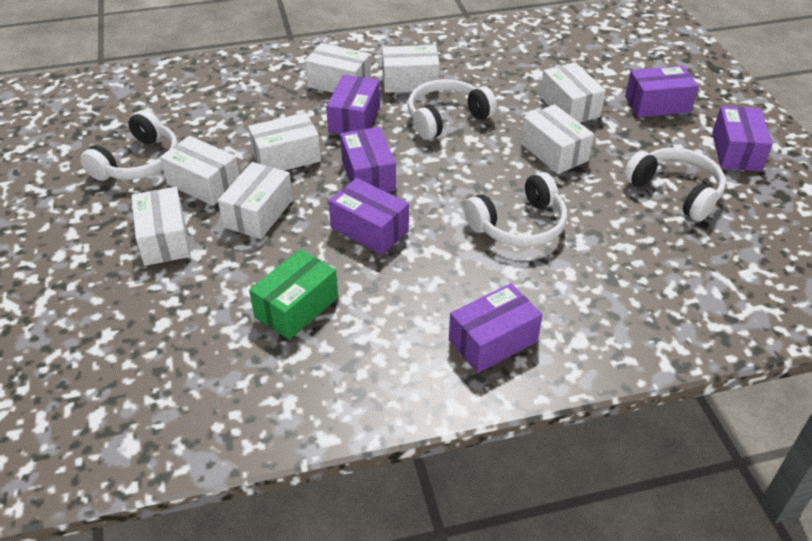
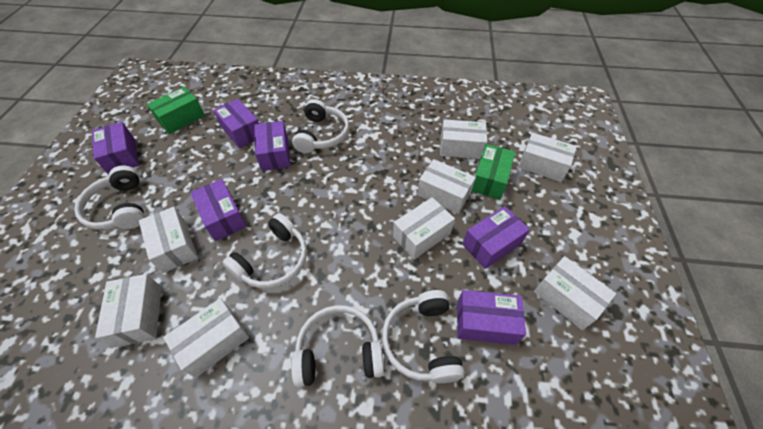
green box: [249,249,338,340] = 1 -> [147,87,205,134] [472,144,515,200] = 2
white headphones: [80,110,178,181] [408,79,497,140] [464,172,567,247] [624,148,726,222] = 4 -> [74,166,144,230] [223,213,307,289] [291,305,384,387] [292,99,349,153] [382,290,465,383] = 5

